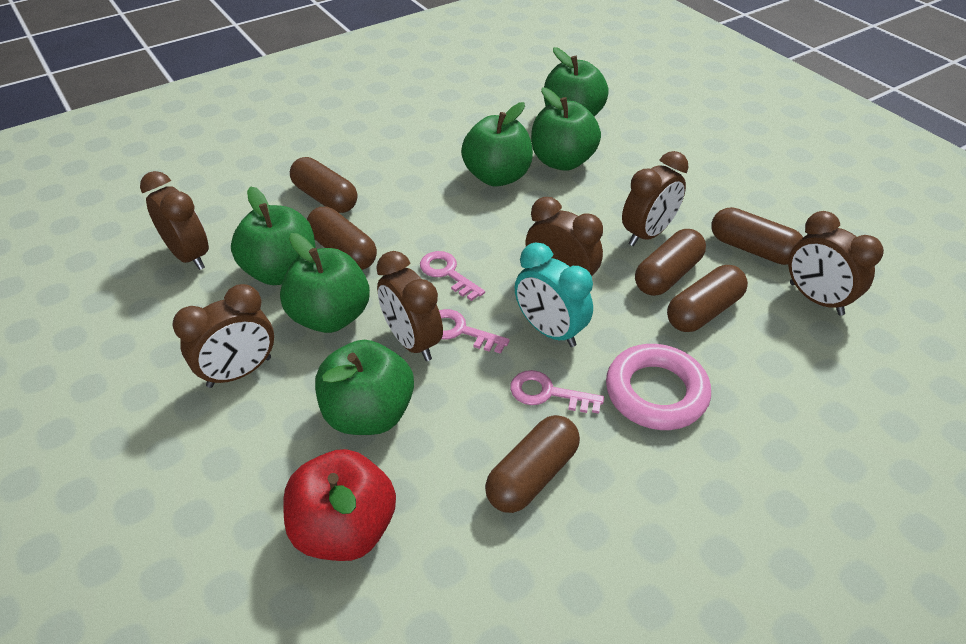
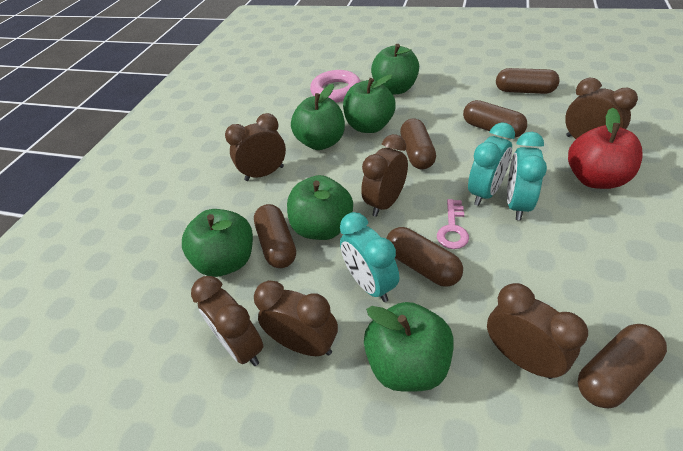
pink key: [420,251,485,301] [439,309,510,354] [510,370,604,414] = 3 -> [437,199,469,249] = 1
turquoise clock: [515,243,593,347] = 1 -> [340,212,399,302] [468,123,515,206] [507,132,547,220] = 3

